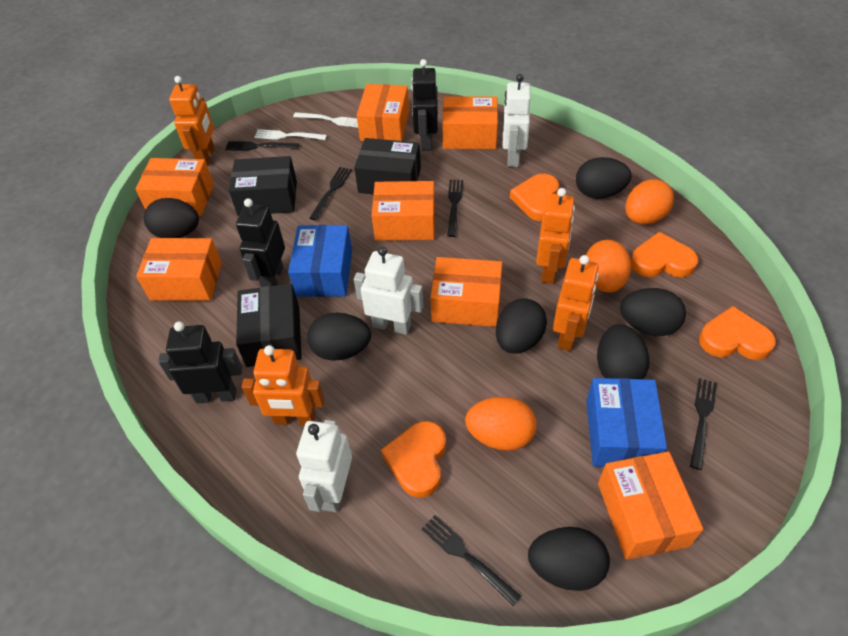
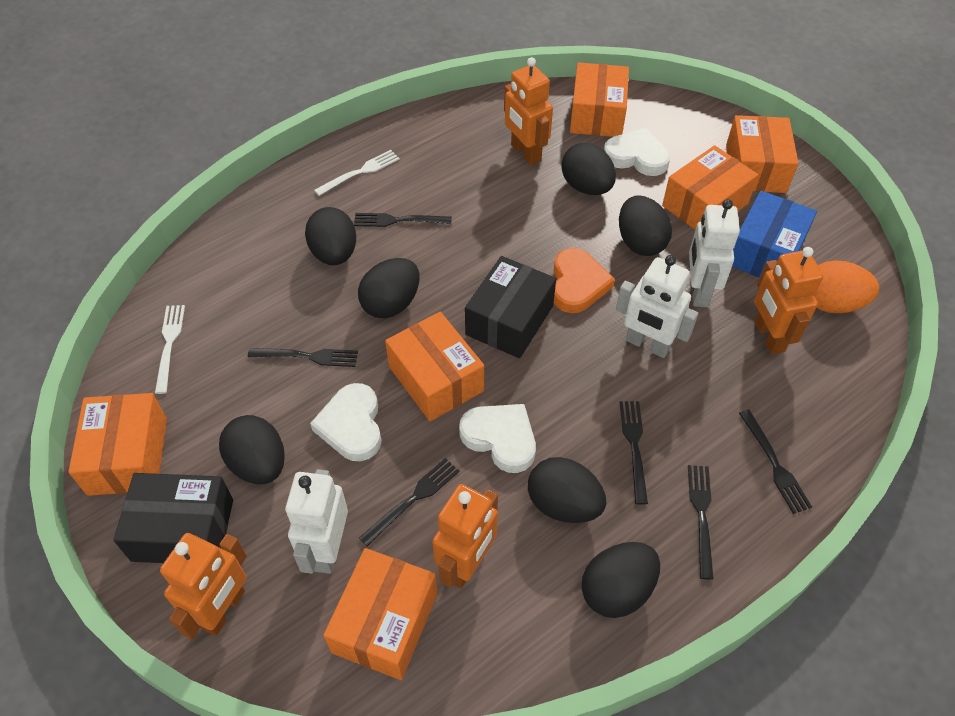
black box: [229,156,297,216] [236,284,302,367] [354,138,421,194] = 3 -> [113,473,233,563] [465,256,556,358] = 2
black fork: [225,141,299,151] [309,167,352,221] [422,515,521,606] [447,180,463,237] [690,378,717,470] = 5 -> [248,348,358,367] [354,213,452,227] [359,458,460,547] [619,401,648,505] [688,465,714,580] [739,410,812,514] = 6
black robot: [158,322,242,403] [236,198,285,287] [411,59,438,151] = 3 -> none = 0
blue box: [288,225,352,297] [586,378,667,467] = 2 -> [732,191,817,278] = 1
orange box: [135,158,214,216] [136,238,222,301] [357,84,409,141] [372,181,435,241] [430,257,502,327] [442,97,498,149] [598,451,703,560] = 7 -> [68,393,167,496] [323,548,438,680] [385,312,484,421] [570,62,629,137] [662,145,758,230] [726,115,798,193] = 6
orange egg: [465,397,536,451] [586,240,631,293] [625,179,674,225] = 3 -> [814,261,879,313] = 1
orange heart: [381,421,446,498] [510,174,559,221] [631,232,698,277] [699,306,776,360] = 4 -> [554,248,615,313] = 1
white heart: none = 0 -> [310,383,381,461] [459,404,536,473] [604,128,670,176] = 3

